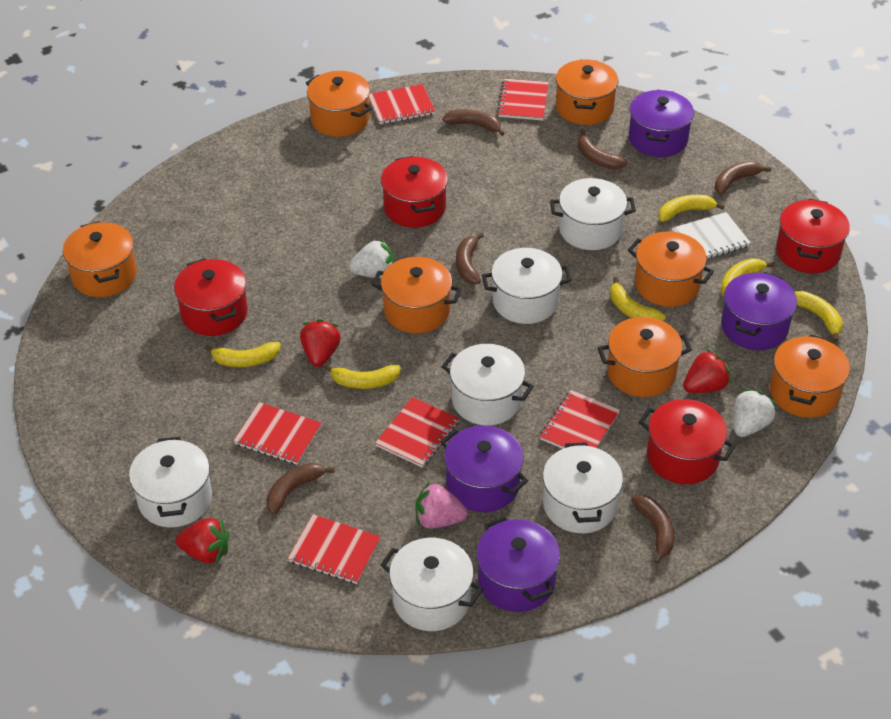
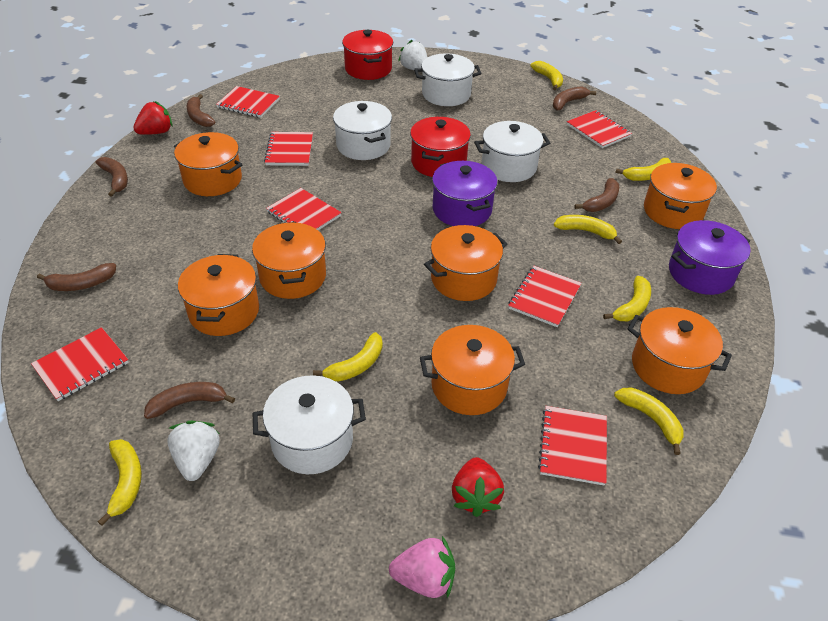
purple pot: [440,425,528,512] [476,516,560,612] [629,90,694,157] [721,272,797,350] = 4 -> [432,161,497,226] [669,220,751,295] = 2
red notebook: [234,402,322,465] [288,514,381,584] [369,84,435,124] [375,397,459,468] [497,79,549,121] [540,390,620,449] = 6 -> [31,327,129,401] [216,86,280,118] [264,132,313,166] [266,188,342,230] [508,266,582,327] [538,406,607,486] [567,110,632,148] = 7
red pot: [174,258,248,336] [381,156,448,228] [639,399,736,484] [776,199,850,273] = 4 -> [342,30,393,80] [410,117,471,177] = 2
red strawberry: [176,518,229,564] [300,319,341,367] [683,349,731,393] = 3 -> [133,101,173,135] [452,457,504,517] = 2
white notebook: [671,212,751,258] = 1 -> none = 0
white pot: [129,437,212,528] [381,538,483,631] [442,344,534,425] [482,248,572,324] [543,442,623,533] [550,178,636,250] = 6 -> [253,375,366,474] [333,101,392,160] [414,53,481,106] [474,121,550,182] = 4
yellow banana: [204,342,281,367] [324,364,401,389] [610,277,665,321] [659,195,725,222] [721,258,775,296] [795,291,843,342] = 6 -> [98,439,142,526] [313,332,383,381] [530,61,563,90] [554,215,622,244] [603,276,651,321] [614,387,683,455] [615,158,671,181] = 7

